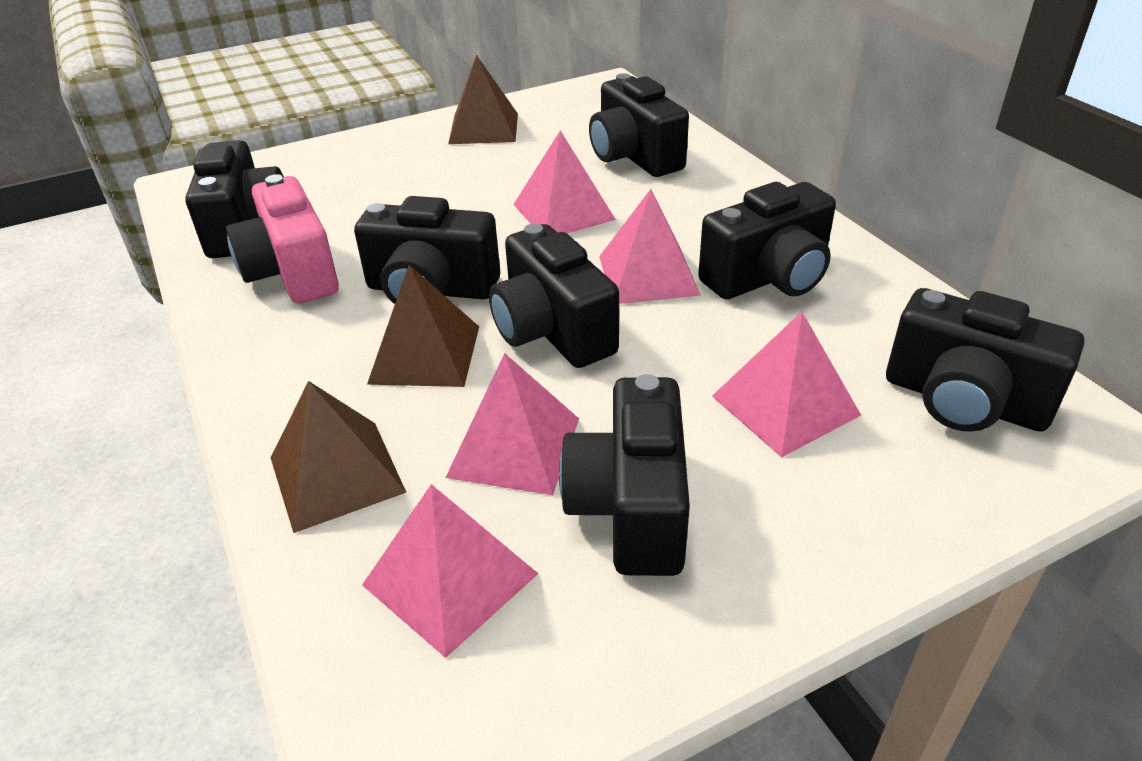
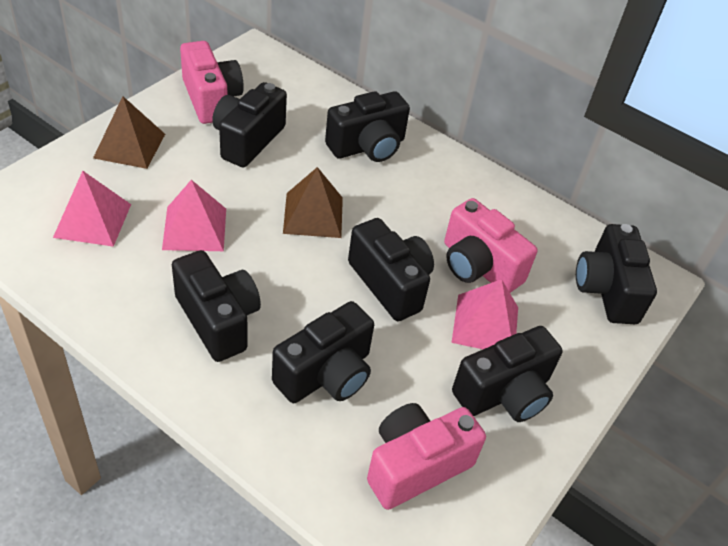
brown pyramid: [271,381,407,533] [367,265,479,387] [448,55,518,144] = 3 -> [93,96,165,169] [283,167,343,238] = 2
pink camera: [226,174,339,304] = 1 -> [180,41,244,124] [367,403,486,510] [444,198,537,293] = 3
pink pyramid: [362,484,538,658] [446,353,579,495] [513,130,616,233] [599,189,701,304] [712,312,861,457] = 5 -> [53,171,131,247] [162,180,226,251] [452,279,518,349] = 3

